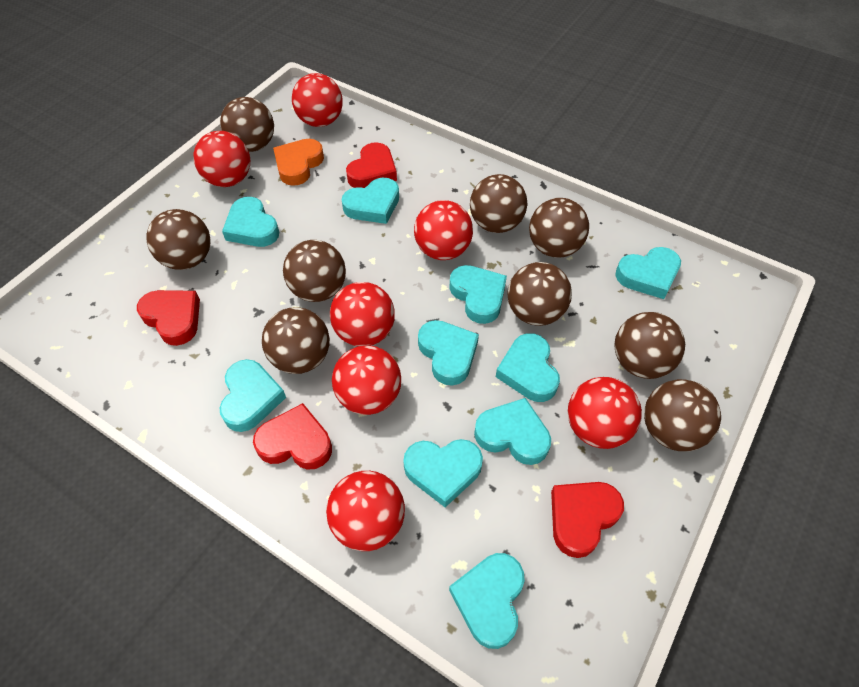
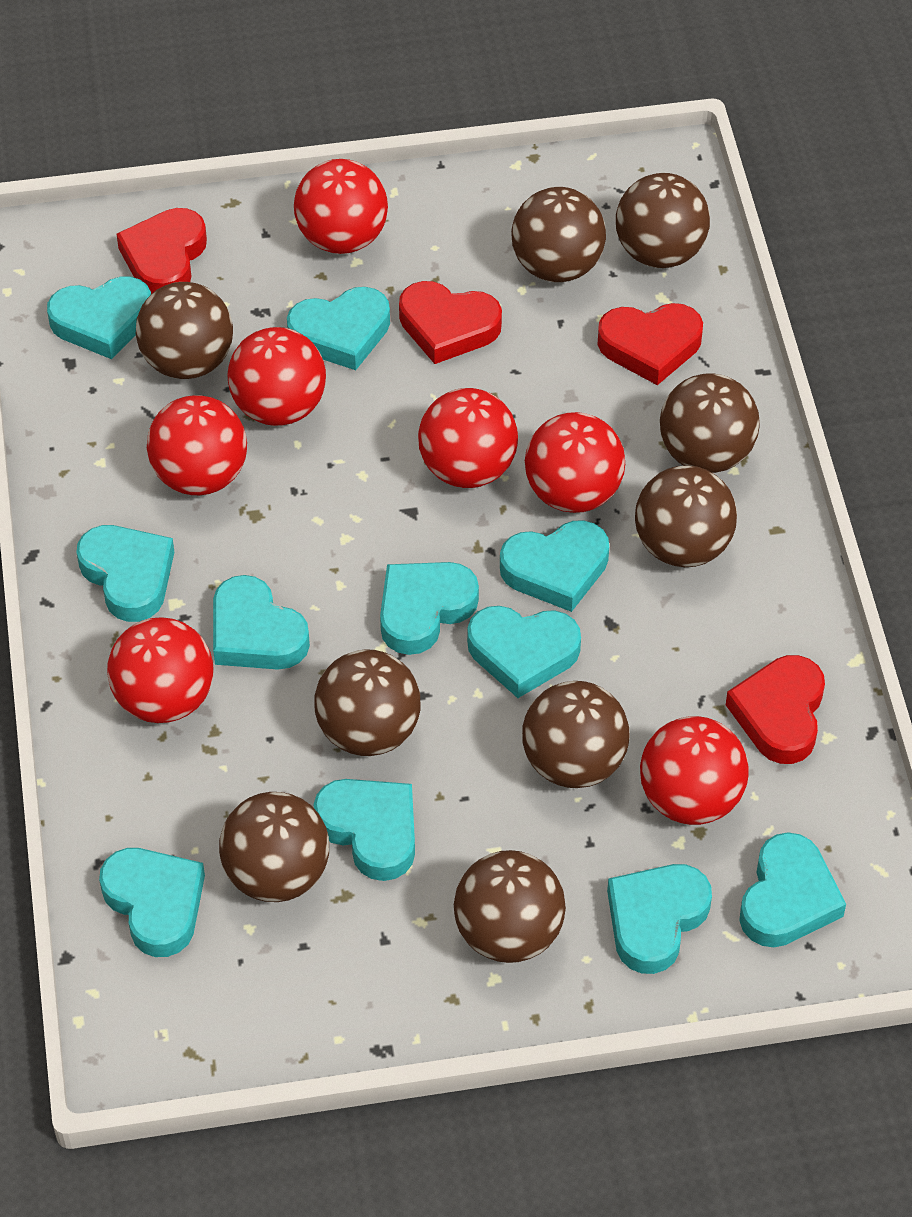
orange heart: [273,139,324,186] = 1 -> none = 0
turquoise heart: [220,359,286,432] [222,197,279,247] [342,178,399,224] [403,439,483,507] [418,320,479,385] [449,265,507,324] [449,553,525,649] [474,398,551,465] [496,333,560,402] [615,247,681,299] = 10 -> [47,276,151,359] [76,525,174,622] [99,848,205,957] [213,575,310,670] [287,287,390,370] [313,779,415,881] [380,562,479,655] [467,606,581,698] [500,520,609,612] [607,864,712,974] [739,832,846,947] = 11

